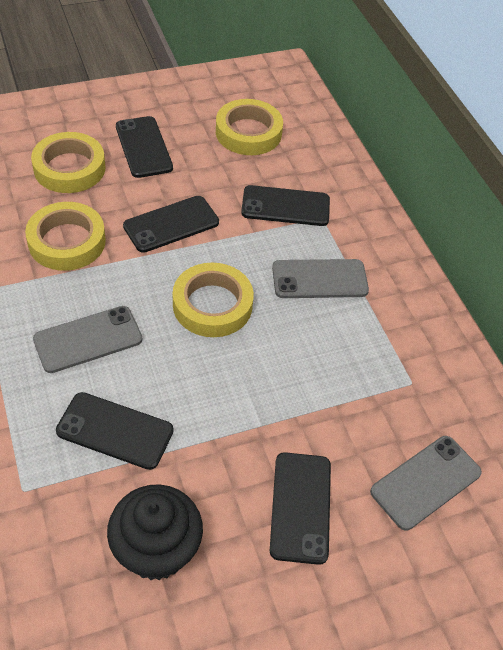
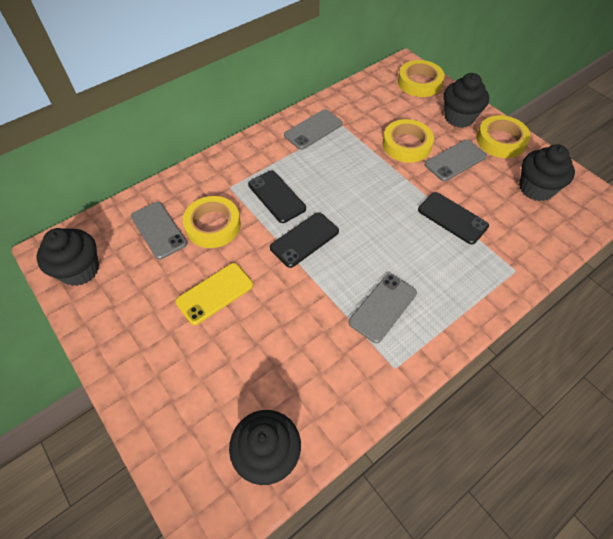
black cupcake: [107,484,203,580] = 1 -> [37,228,99,286] [229,410,301,485] [444,73,489,128] [519,144,575,201] = 4
black phone: [56,392,174,470] [116,116,173,178] [123,196,219,253] [241,185,330,226] [270,452,331,565] = 5 -> [248,171,306,223] [270,212,339,268] [418,192,489,244] = 3
grey phone: [33,306,143,373] [272,259,369,298] [370,436,482,531] = 3 -> [131,202,187,260] [284,109,343,150] [349,274,417,343] [425,140,487,181] = 4
yellow phone: none = 0 -> [176,263,253,325] = 1

